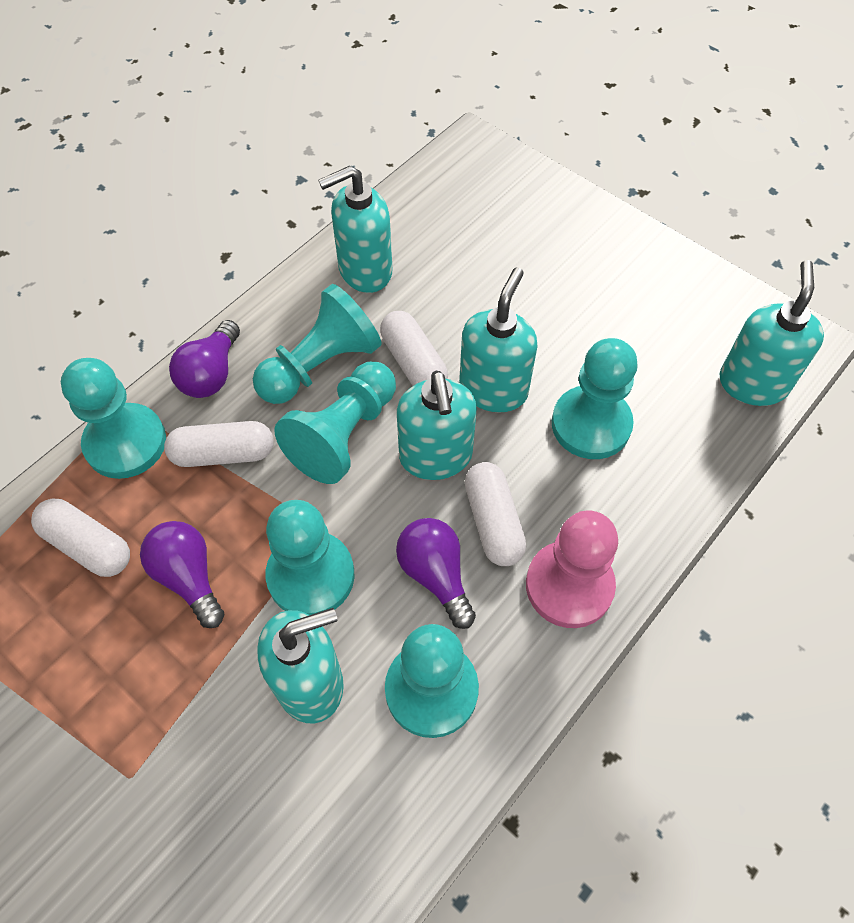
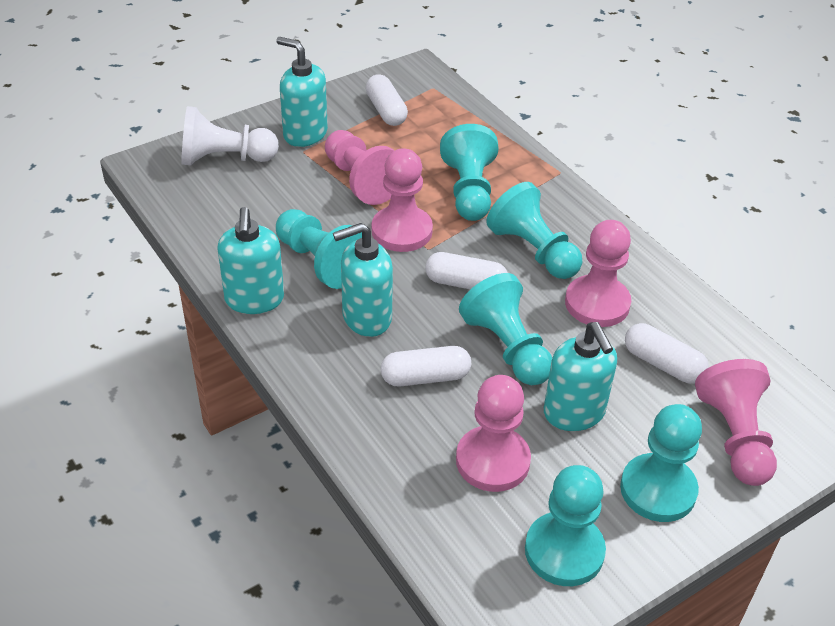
pink pawn: [526,510,618,628] = 1 -> [325,130,395,205] [372,148,433,252] [456,375,531,492] [565,220,631,327] [695,359,777,486] = 5
purple light bulb: [140,521,224,628] [169,320,240,398] [396,518,476,629] = 3 -> none = 0
turquoise soap dispenser: [257,608,344,723] [318,166,392,293] [397,371,477,480] [459,268,538,413] [720,260,824,406] = 5 -> [217,207,284,314] [276,37,328,147] [333,223,393,337] [544,322,617,431] = 4
white pawn: none = 0 -> [181,106,279,165] = 1

